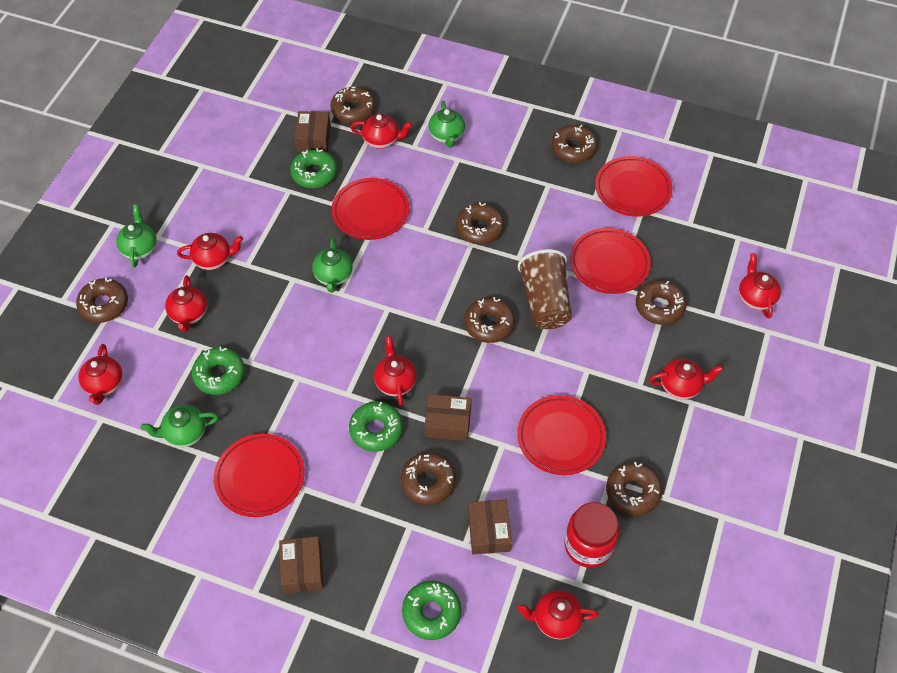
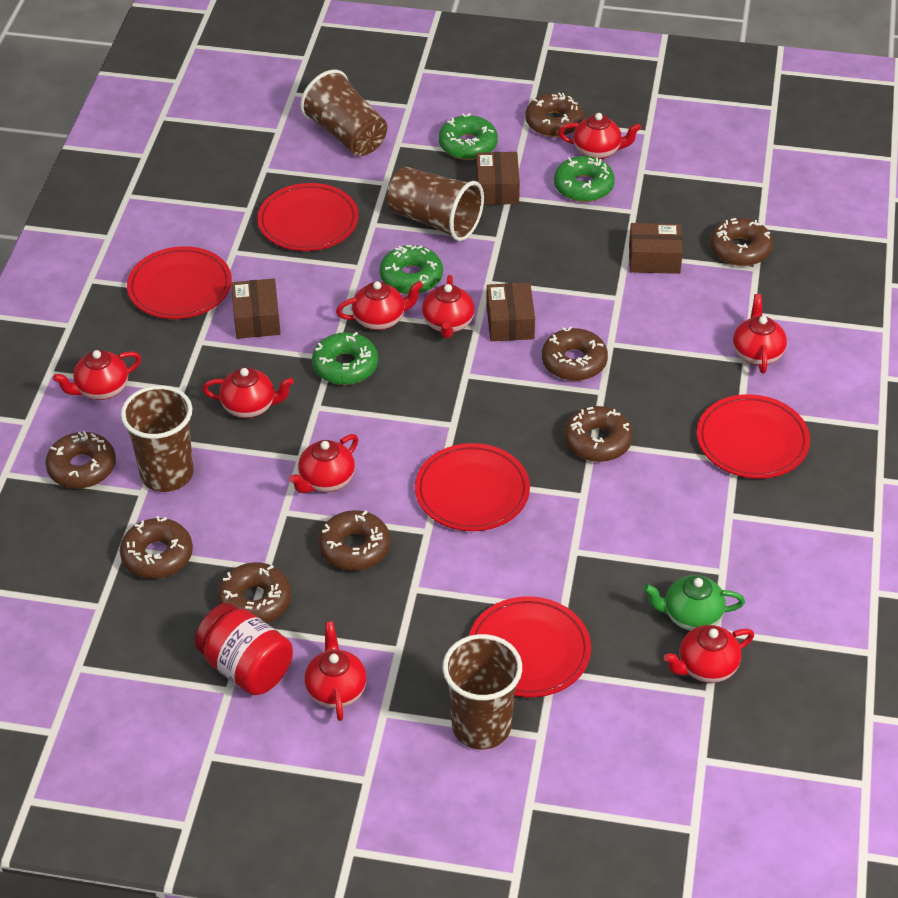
brown cup: [518,249,572,329] = 1 -> [121,385,194,492] [300,70,387,156] [387,167,484,241] [442,634,522,750] = 4
green teapot: [116,205,157,268] [141,405,218,447] [312,238,353,293] [428,101,465,148] = 4 -> [643,575,745,631] = 1
red teapot: [79,344,123,405] [165,275,207,332] [177,233,243,270] [350,114,412,149] [374,336,417,406] [517,590,599,639] [648,358,723,399] [739,253,781,319] = 8 -> [53,350,141,400] [202,367,294,418] [289,434,358,493] [305,621,367,721] [336,281,423,330] [422,275,475,338] [558,113,641,159] [664,625,754,683] [733,294,787,373] = 9

